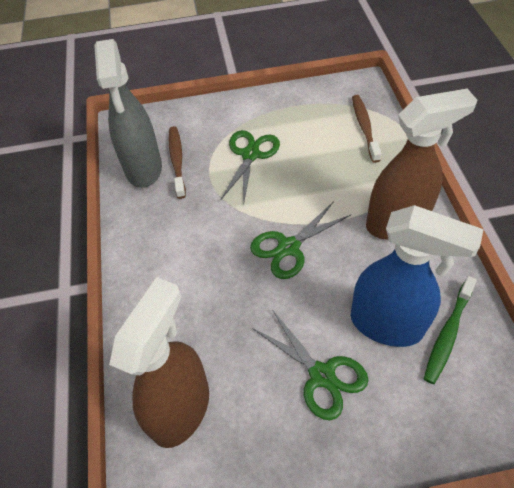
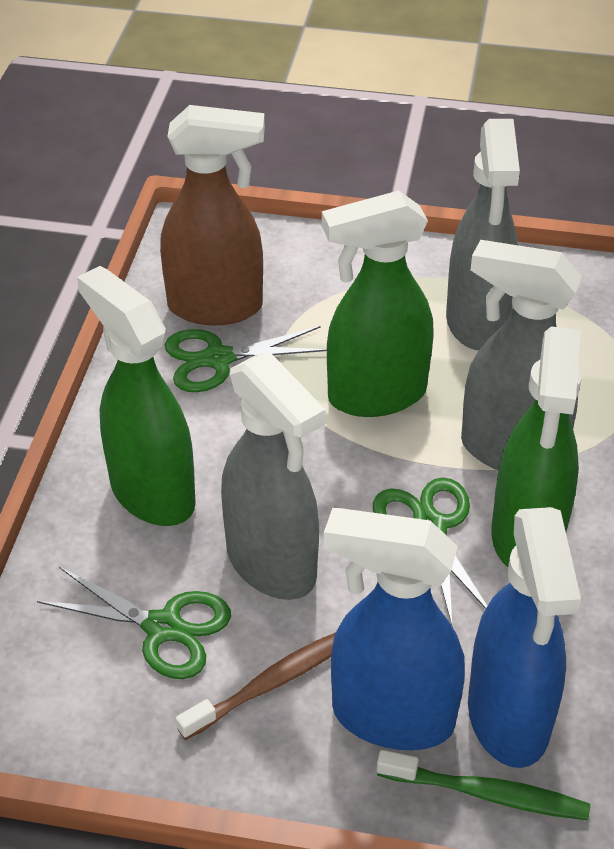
blue spray bottle: [351,205,484,347] = 1 -> [324,508,465,750] [468,507,581,768] = 2
brown spray bottle: [109,277,209,448] [366,89,478,240] = 2 -> [160,105,265,325] = 1
brown toothbrush: [169,126,186,199] [352,95,381,163] = 2 -> [176,632,336,740] = 1
green spray bottle: none = 0 -> [77,266,196,526] [322,191,434,417] [491,326,582,567] = 3
grey spray bottle: [94,39,162,188] = 1 -> [221,351,325,600] [446,119,520,350] [461,240,582,470] = 3

